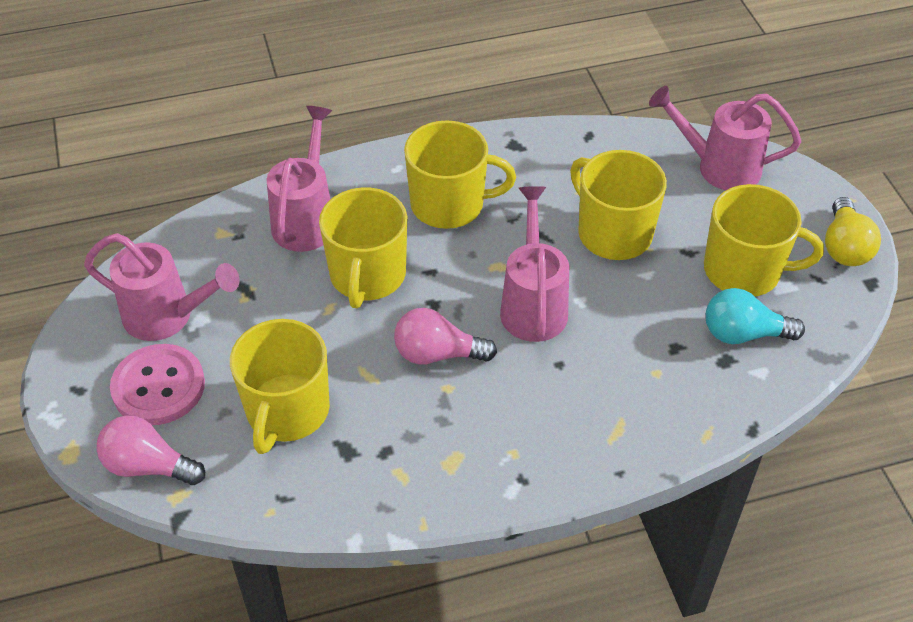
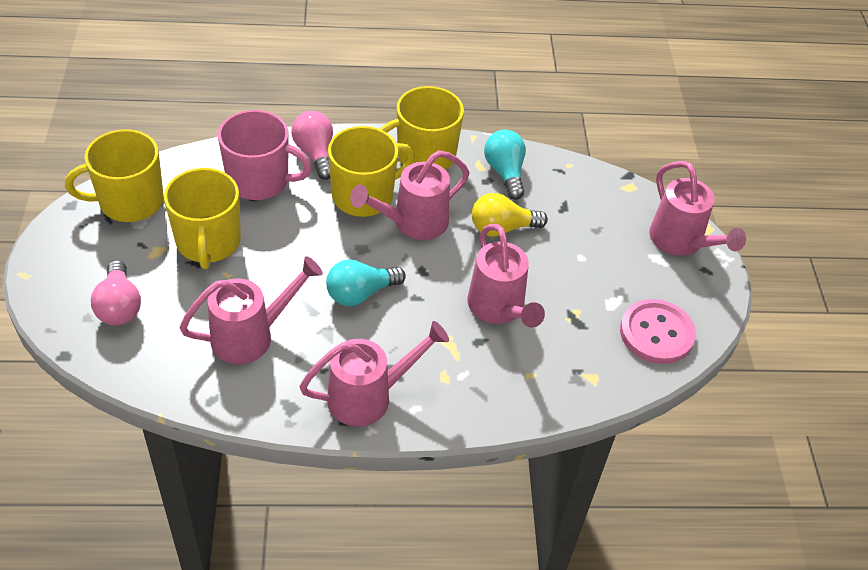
pink mug: none = 0 -> [218,110,312,200] = 1
pink watering can: [84,233,240,341] [267,106,332,252] [500,186,569,342] [649,86,801,190] = 4 -> [180,256,323,364] [299,321,449,427] [350,150,470,240] [468,224,545,328] [649,161,746,256] = 5
turquoise light bulb: [706,288,805,344] = 1 -> [326,260,406,306] [484,129,526,200] = 2
yellow mug: [230,319,330,454] [319,188,407,308] [404,120,516,229] [570,150,667,260] [704,184,824,297] = 5 -> [65,129,164,222] [164,168,241,269] [328,126,415,217] [380,86,464,169] = 4

